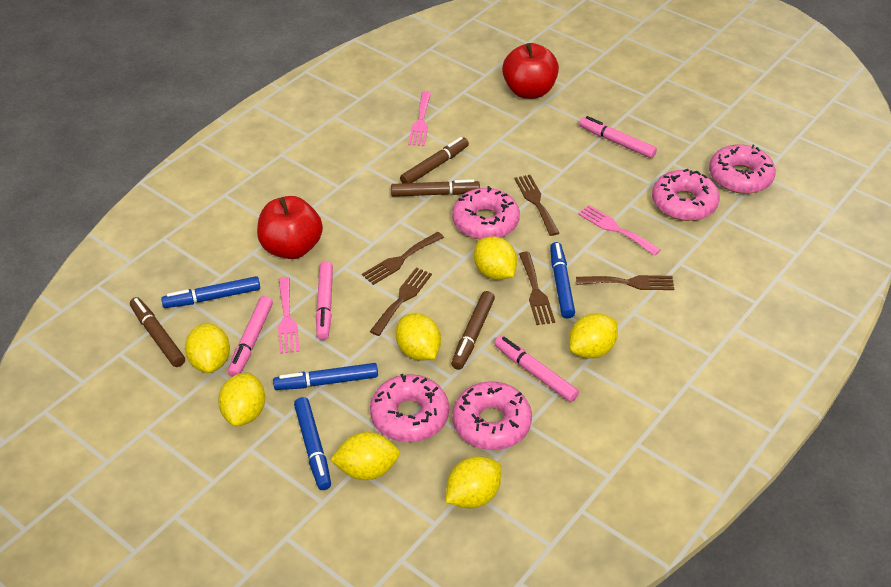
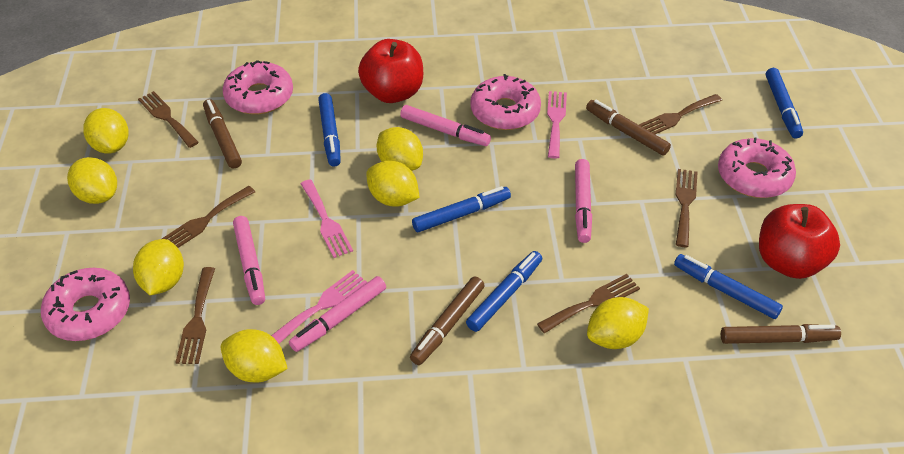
blue marker: [161,276,260,308] [273,363,378,390] [294,397,331,490] [550,242,575,318] = 4 -> [318,93,341,167] [412,186,511,232] [466,251,542,332] [674,254,783,319] [766,68,803,138] = 5
brown fork: [362,232,444,285] [369,267,432,336] [515,175,559,236] [519,252,555,325] [576,275,674,290] = 5 -> [138,91,199,148] [162,186,255,248] [175,267,215,364] [537,274,640,333] [639,94,722,134] [676,169,698,247] = 6
pink donut: [370,374,449,442] [452,186,520,239] [452,381,532,450] [652,169,720,221] [709,144,776,194] = 5 -> [41,268,130,341] [222,60,293,114] [470,74,541,130] [718,137,796,198] = 4

